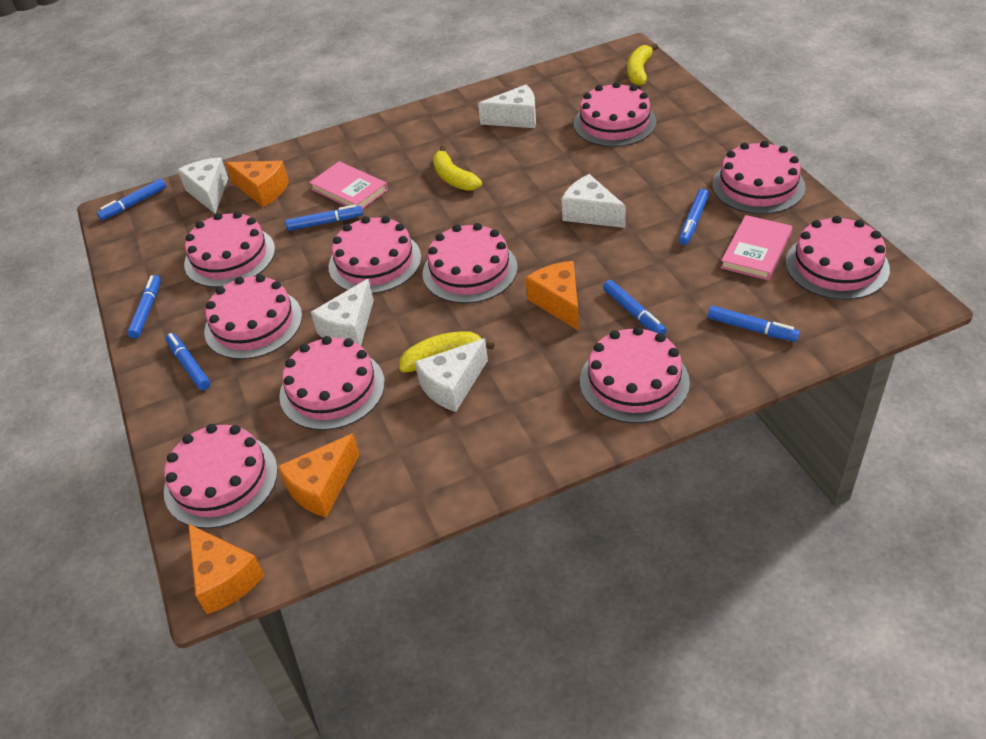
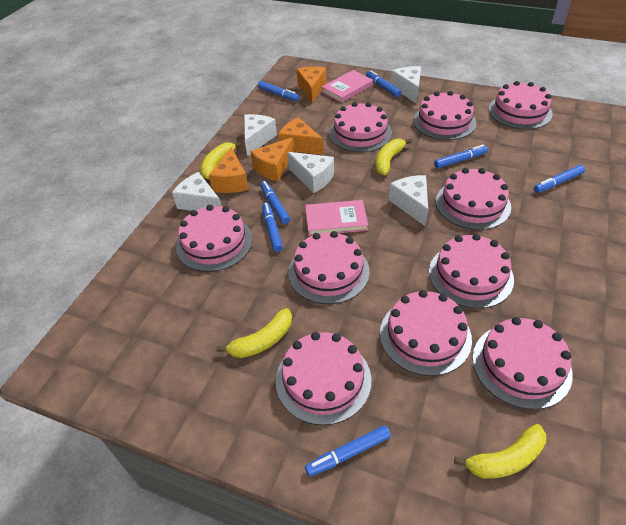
yellow banana: [400,331,495,372] [433,146,482,191] [627,44,658,86] = 3 -> [200,142,242,179] [217,308,292,358] [375,139,412,175] [454,424,546,479] = 4

